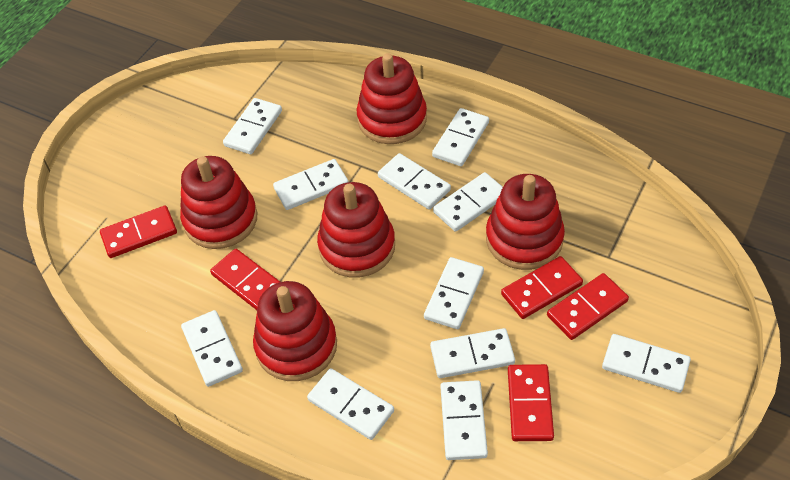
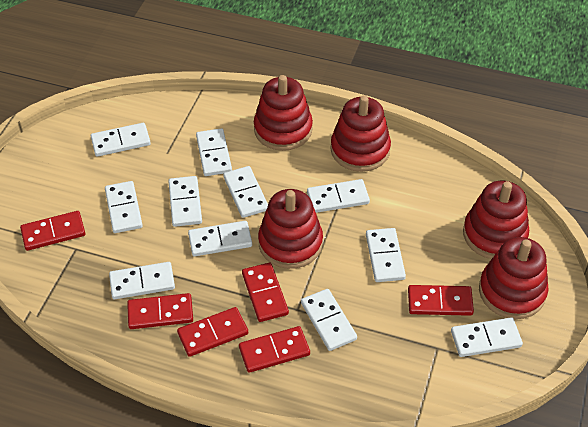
red domino: [100,205,177,258] [210,249,280,310] [501,256,583,319] [508,364,554,441] [547,273,629,340] = 5 -> [20,211,85,251] [127,293,193,329] [177,307,248,357] [239,326,310,373] [242,263,289,322] [408,285,474,316] = 6

